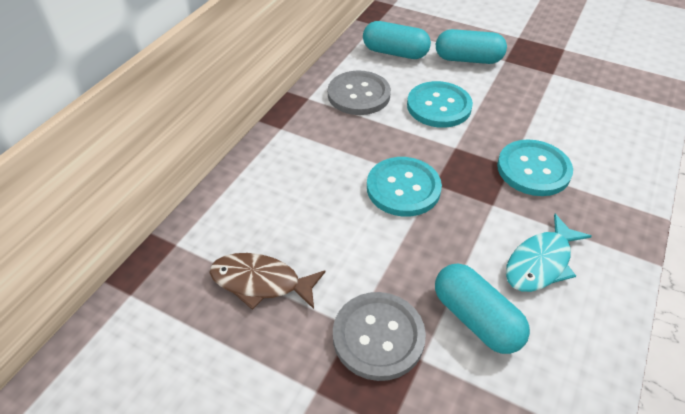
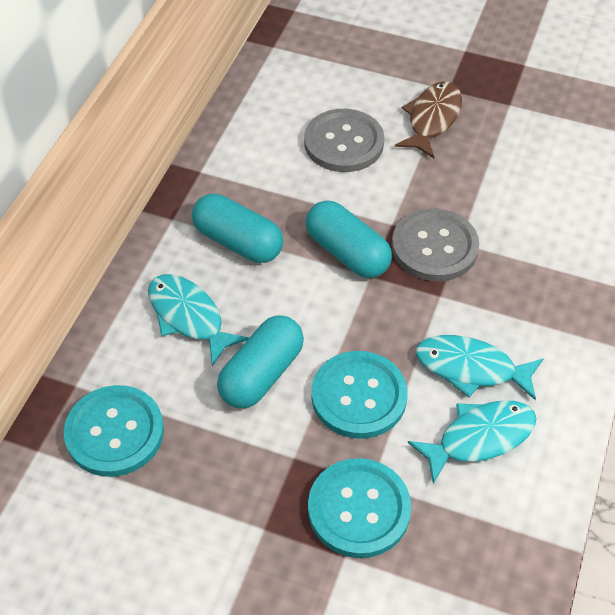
turquoise fish: [506,214,592,292] = 1 -> [148,274,249,366] [408,400,537,484] [416,335,543,400] = 3

